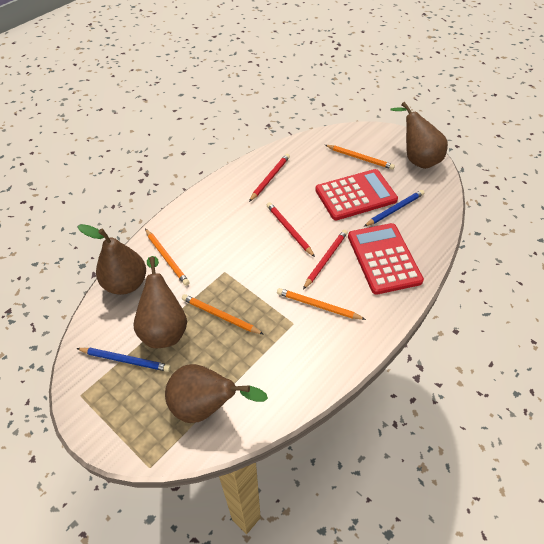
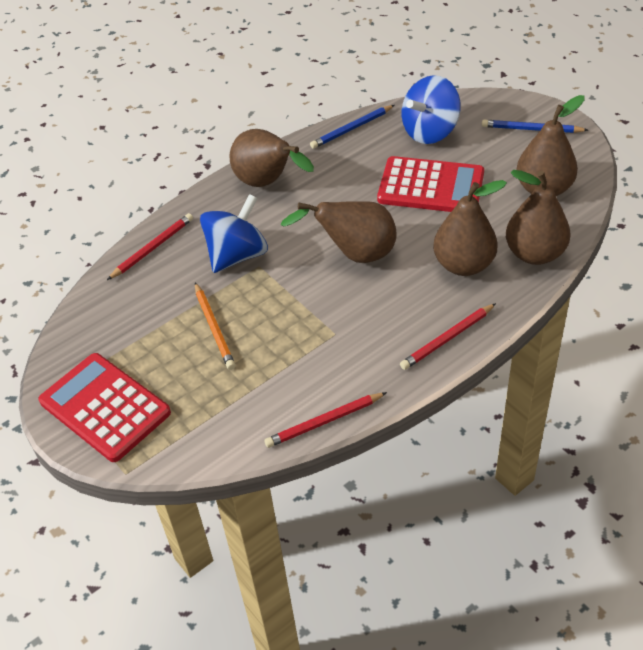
blue spinning top: none = 0 -> [200,194,268,273] [402,75,461,144] = 2
brown pear: [78,224,146,295] [133,256,187,348] [165,364,268,423] [390,102,448,169] = 4 -> [229,129,314,187] [281,201,397,263] [433,180,507,276] [506,170,570,265] [516,95,584,196] = 5
orange pencil: [145,229,190,286] [182,294,263,334] [277,288,366,320] [325,145,395,170] = 4 -> [195,282,235,370] = 1

